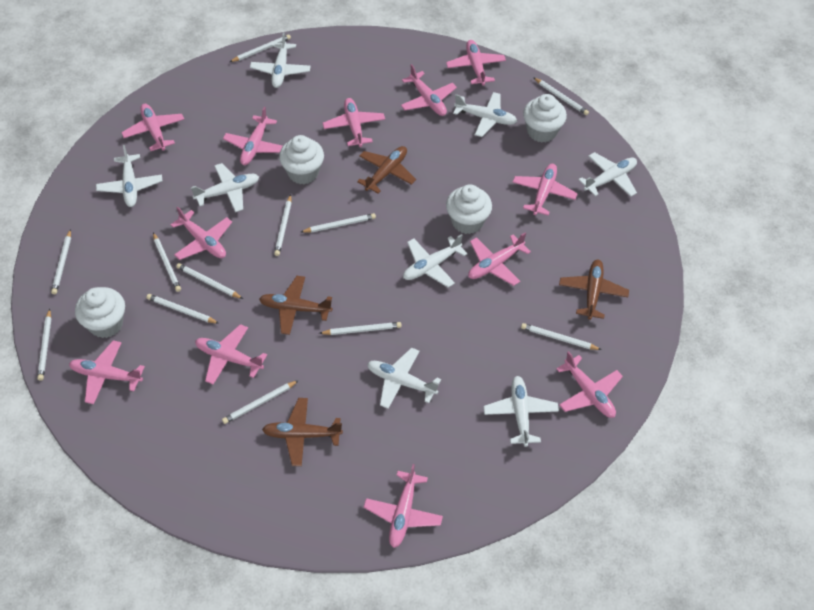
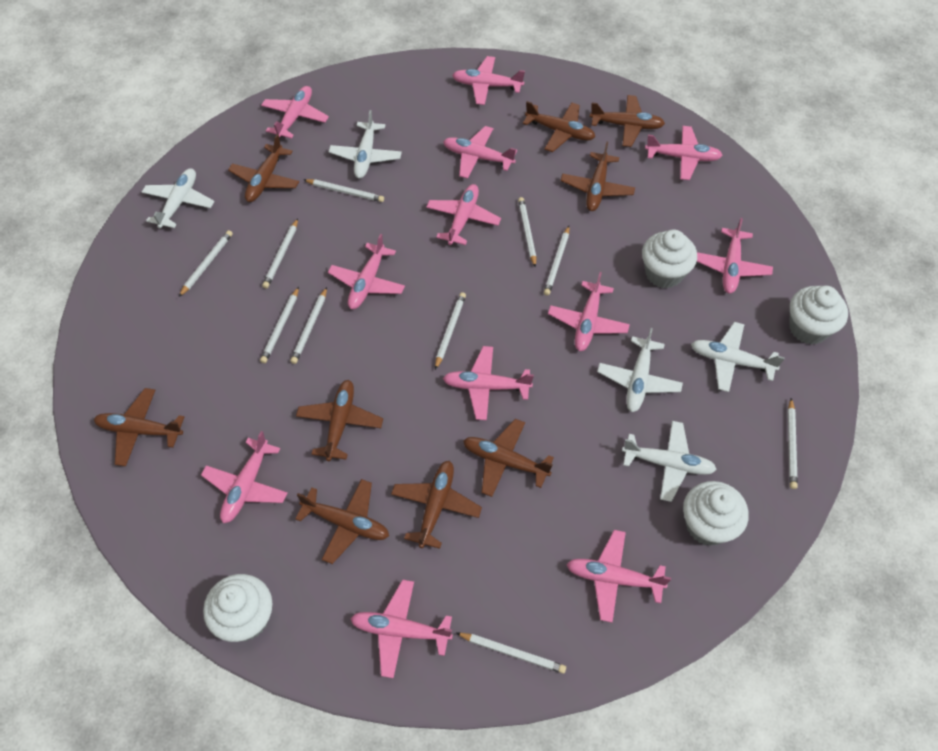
brown plane: [259,276,332,335] [262,398,343,466] [357,146,416,194] [559,259,629,320] = 4 -> [94,388,184,466] [228,134,299,202] [295,479,389,564] [296,380,383,461] [391,461,482,549] [463,419,554,497] [523,101,595,152] [560,142,635,211] [590,95,665,147] = 9
white pencil: [37,309,51,381] [51,229,71,294] [146,294,219,324] [153,232,181,292] [176,263,243,299] [222,380,299,424] [230,34,291,62] [274,194,292,256] [301,213,376,233] [319,322,402,335] [521,323,602,350] [533,77,589,115] = 12 -> [179,230,233,297] [260,287,299,363] [262,219,298,288] [290,287,327,364] [303,179,384,202] [435,292,466,370] [456,633,566,674] [518,197,536,268] [544,226,569,296] [788,398,798,489] = 10
white plane: [96,145,162,207] [191,163,259,212] [250,32,311,88] [367,348,441,409] [403,234,468,287] [453,92,517,137] [483,376,559,447] [578,152,637,197] = 8 -> [142,168,215,229] [329,110,402,178] [597,328,683,412] [622,421,717,502] [691,322,785,392] = 5

